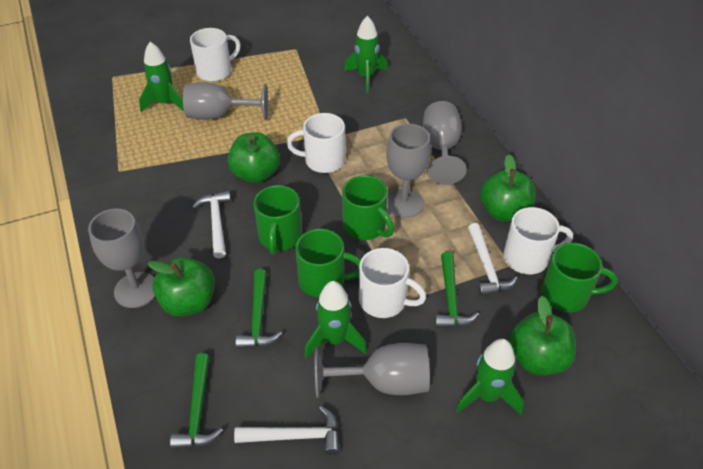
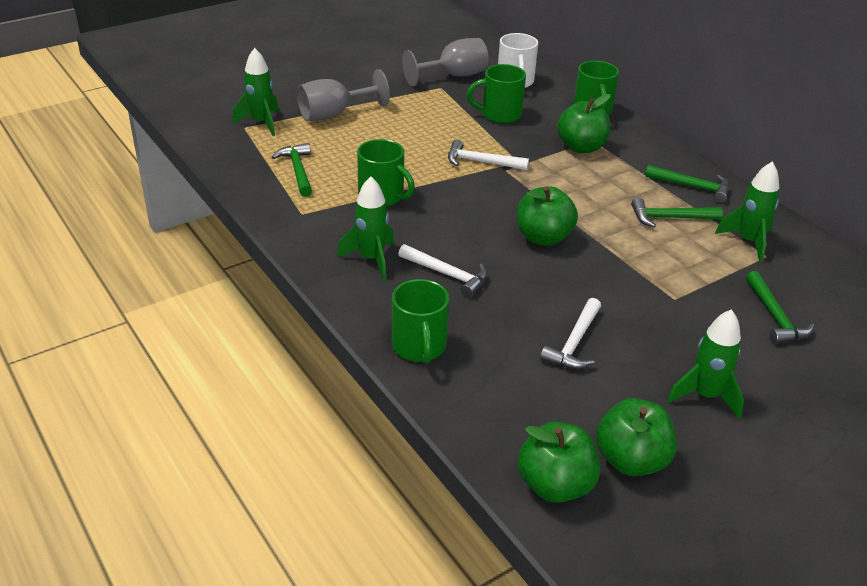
green hammer: [170,353,223,450] [236,269,282,349] [435,252,479,328] = 3 -> [272,143,312,197] [631,197,723,228] [645,165,729,203] [746,271,814,343] = 4
grey goblet: [88,209,155,308] [183,82,268,120] [315,343,430,398] [386,124,431,218] [423,101,467,185] = 5 -> [297,69,390,121] [402,38,489,86] = 2
white mug: [190,28,241,82] [287,113,345,173] [359,248,426,318] [503,207,573,274] = 4 -> [498,33,538,88] = 1

